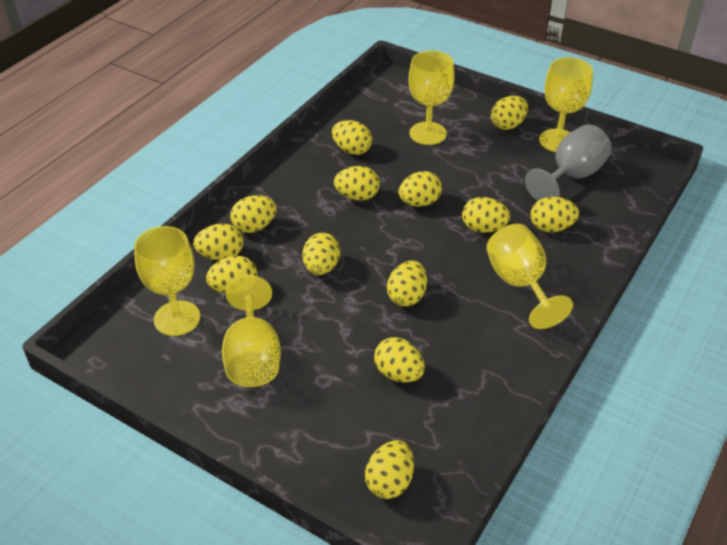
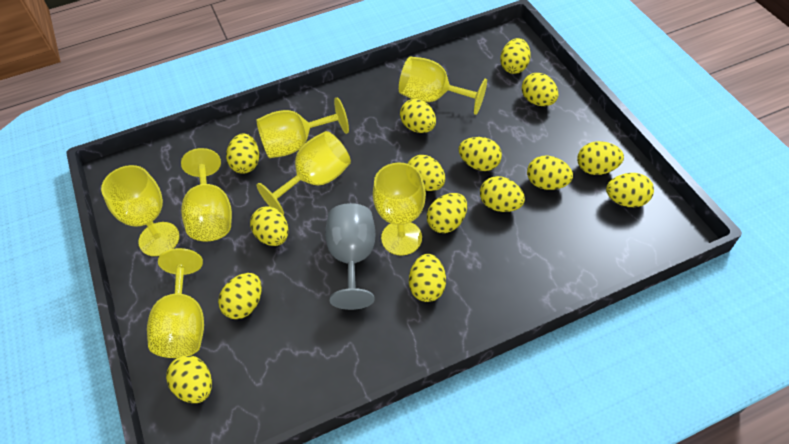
yellow egg: [193,224,243,260] [206,256,257,294] [230,195,277,233] [303,233,340,275] [332,120,372,155] [334,166,380,201] [365,440,414,499] [374,337,425,382] [387,261,427,306] [399,171,442,207] [462,197,510,233] [491,96,528,130] [530,197,579,232] = 13 -> [166,355,212,403] [218,273,262,319] [226,134,259,174] [250,206,288,246] [400,99,436,133] [408,155,445,191] [409,254,446,302] [427,193,467,233] [458,137,502,171] [480,176,525,212] [500,38,531,74] [522,73,558,106] [527,156,573,190] [577,141,624,175] [606,173,654,207] = 15
yellow goblet: [134,226,200,336] [222,275,281,387] [408,50,455,145] [486,224,573,329] [539,57,593,152] = 5 -> [101,165,180,256] [147,248,204,358] [181,148,232,241] [256,98,349,158] [256,131,351,215] [373,163,426,255] [399,57,487,115] = 7

